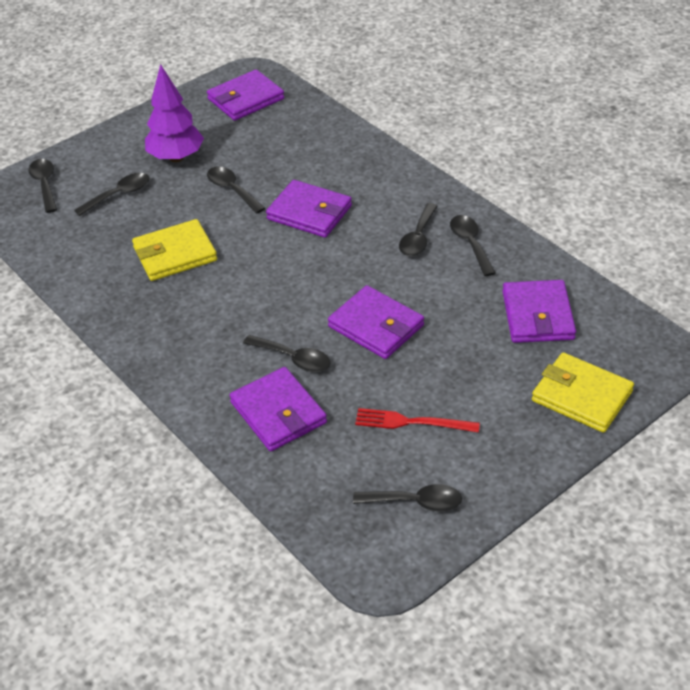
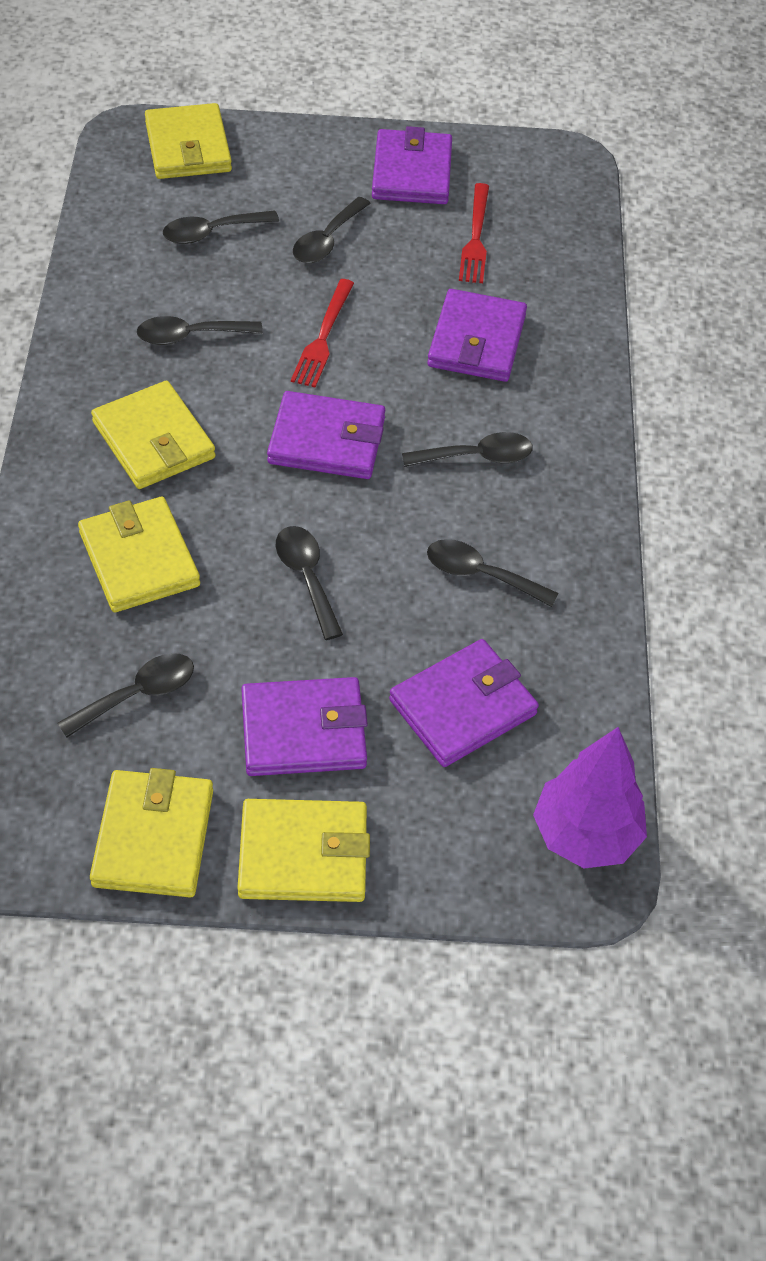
red fork: [355,408,480,433] = 1 -> [291,279,354,387] [459,183,489,283] = 2
yellow wallet: [132,219,217,281] [532,352,634,433] = 2 -> [78,497,200,612] [90,768,213,897] [91,381,216,489] [145,103,232,179] [238,799,370,902] = 5

